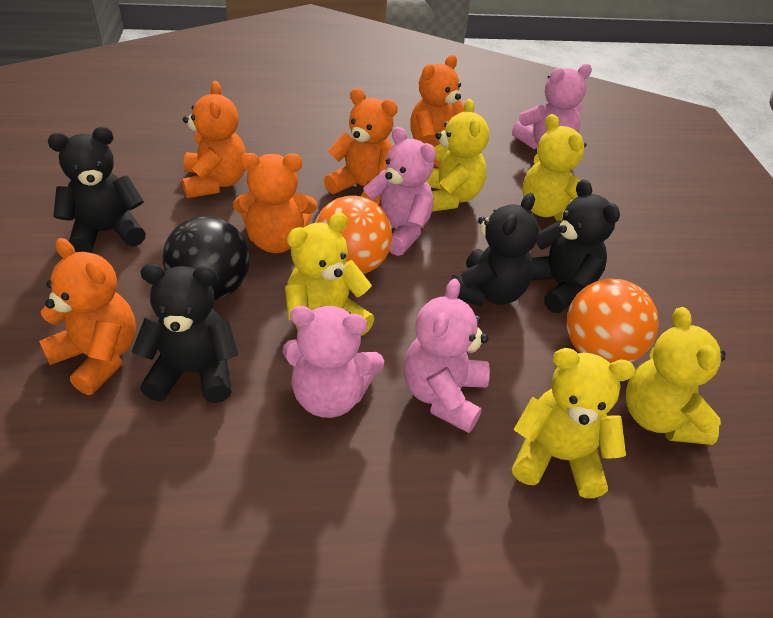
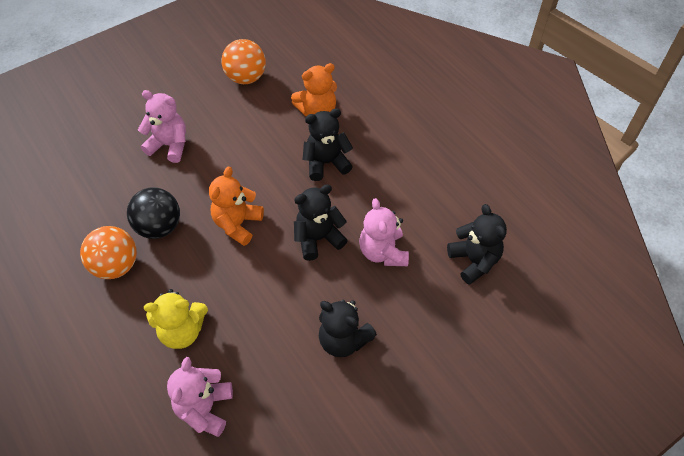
orange teddy bear: [39,238,136,395] [182,81,246,198] [233,153,317,253] [324,88,398,205] [410,55,464,167] = 5 -> [209,167,264,246] [291,63,337,116] = 2
pink teddy bear: [283,306,384,418] [363,127,436,256] [404,278,490,433] [512,64,592,149] = 4 -> [138,90,186,163] [167,357,233,437] [359,198,409,266] = 3
yellow teddy bear: [285,213,374,336] [427,99,489,212] [512,348,635,498] [523,114,587,221] [626,307,726,445] = 5 -> [144,289,208,349] = 1

